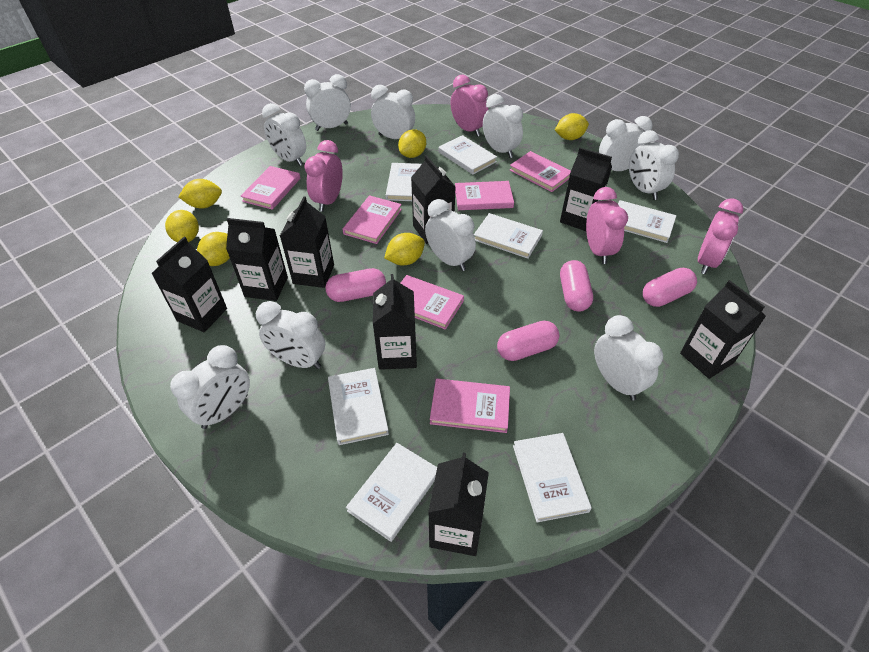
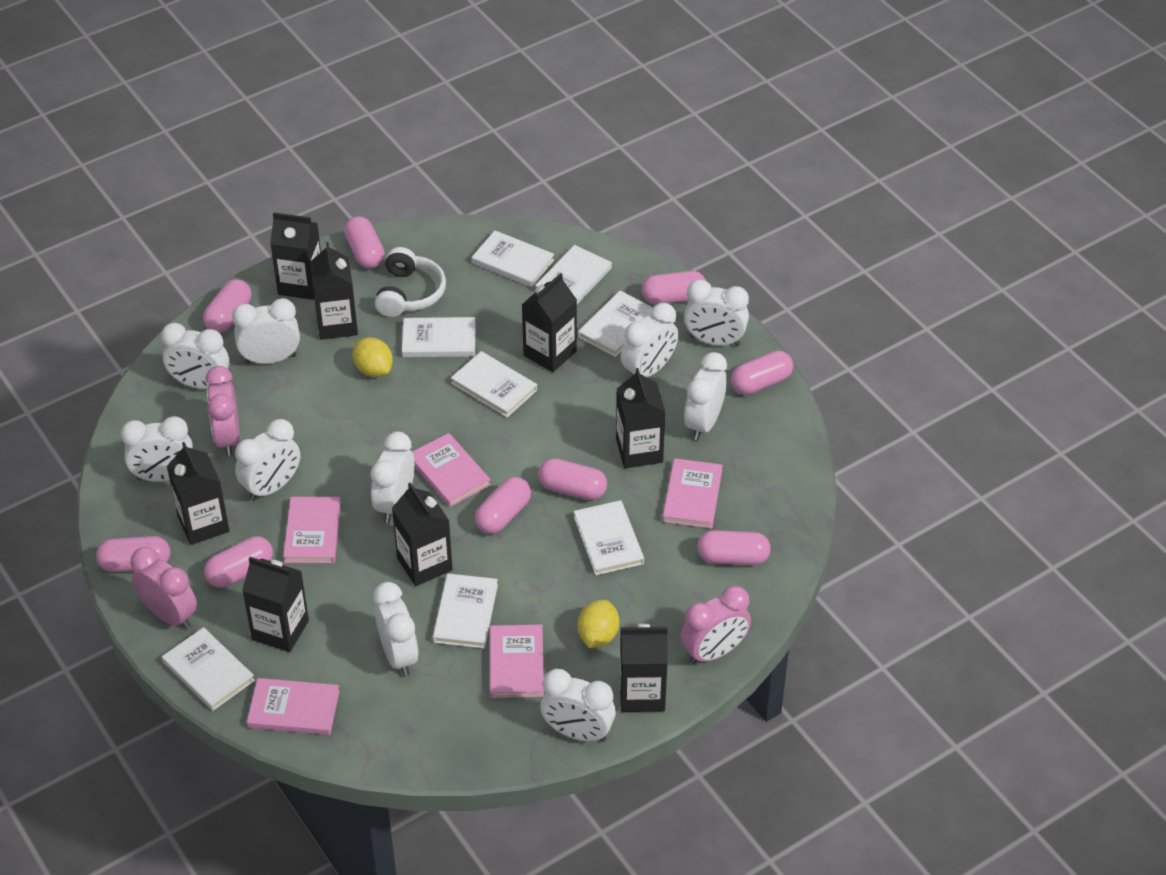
pink book: [240,166,300,210] [343,195,402,244] [401,275,464,330] [430,379,510,433] [455,181,514,210] [510,151,571,192] = 6 -> [247,678,340,735] [283,497,341,563] [413,433,491,507] [490,625,544,698] [662,458,723,529] = 5
pink capsule: [326,268,386,302] [497,321,559,361] [560,260,593,312] [643,268,697,307] = 4 -> [96,536,170,572] [203,279,251,333] [204,536,273,587] [344,216,385,268] [475,477,531,534] [538,458,607,500] [642,271,706,305] [697,530,771,565] [731,351,793,395] = 9
pink clock: [305,140,343,212] [450,75,488,137] [586,187,628,264] [698,198,743,274] = 4 -> [131,547,197,630] [205,366,240,456] [681,585,751,665] = 3
white book: [328,368,389,445] [346,443,437,542] [386,163,422,201] [438,135,497,175] [474,213,543,259] [513,433,592,522] [618,200,676,243] = 7 -> [162,627,255,711] [402,317,476,357] [433,573,498,649] [451,351,537,417] [472,230,554,287] [535,245,612,304] [574,500,644,575] [578,290,653,357] = 8
white headphones: none = 0 -> [375,247,446,317] = 1
yellow lemon: [165,210,199,242] [178,179,222,208] [197,232,230,266] [384,233,425,265] [398,129,426,158] [555,113,589,140] = 6 -> [353,337,393,377] [577,600,619,648] = 2

